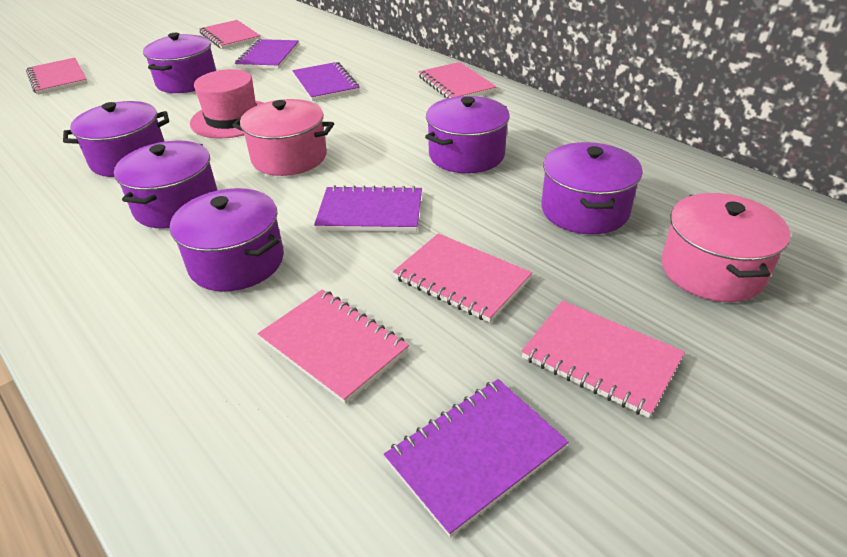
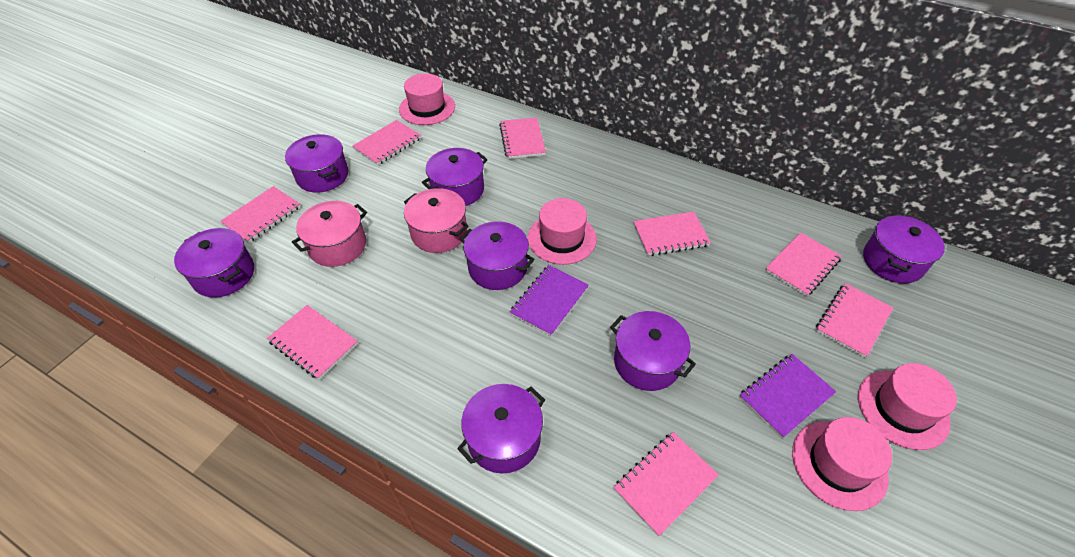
pink hat: [190,69,263,138] = 1 -> [399,73,455,125] [528,198,597,265] [792,417,892,511] [858,363,957,450] = 4
pink notebook: [26,58,87,95] [199,20,261,49] [258,289,409,404] [393,233,532,323] [418,62,496,98] [521,301,685,418] = 6 -> [220,186,301,243] [267,305,358,380] [353,120,421,165] [499,118,546,159] [614,432,719,537] [633,212,711,256] [765,232,842,297] [816,283,893,358] = 8
purple notebook: [235,39,299,69] [292,62,360,101] [314,185,422,232] [384,379,569,537] = 4 -> [510,265,589,336] [739,354,836,438] = 2
purple pot: [63,101,169,177] [114,140,218,229] [143,33,216,93] [170,188,284,292] [425,96,510,173] [541,142,643,234] = 6 -> [174,228,254,298] [285,134,348,193] [422,148,488,206] [457,384,545,473] [460,221,534,290] [610,311,696,391] [863,216,945,283] = 7

